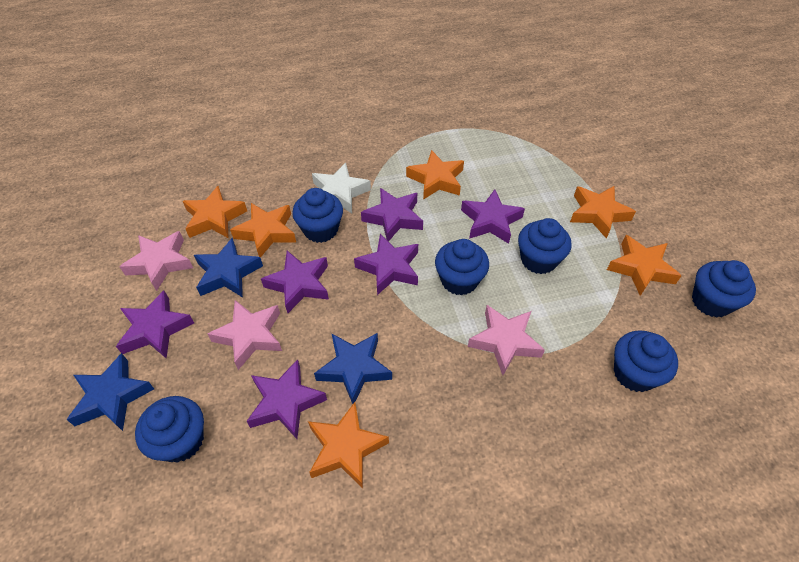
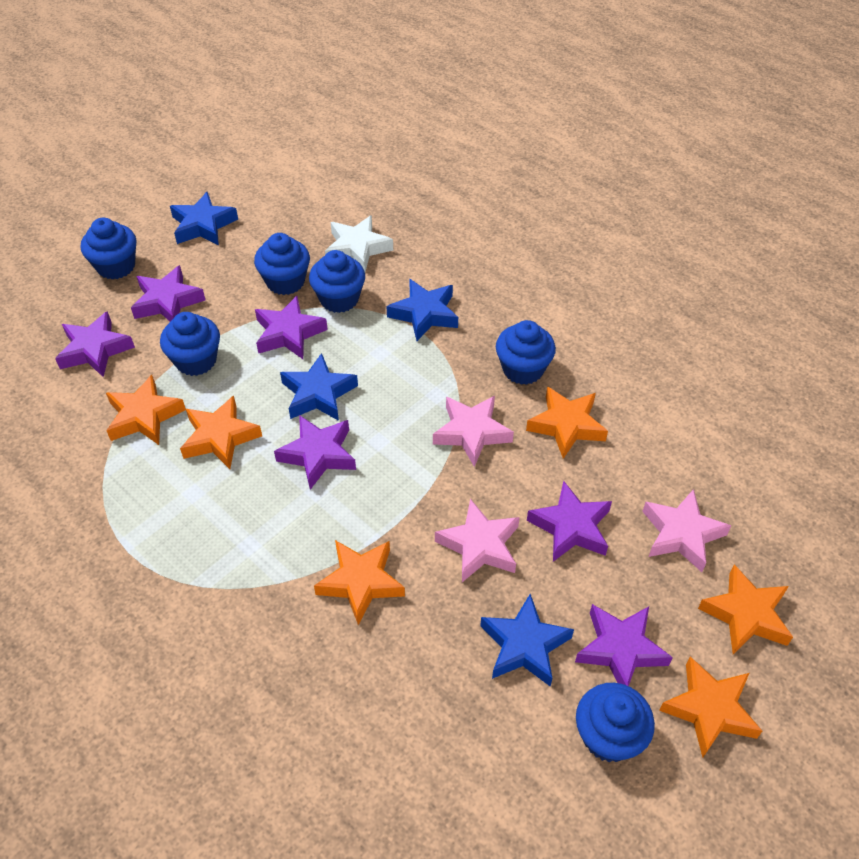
blue star: [67,353,154,431] [194,238,263,298] [314,333,392,404] = 3 -> [170,192,238,245] [280,353,358,421] [386,279,458,341] [480,594,574,687] = 4

